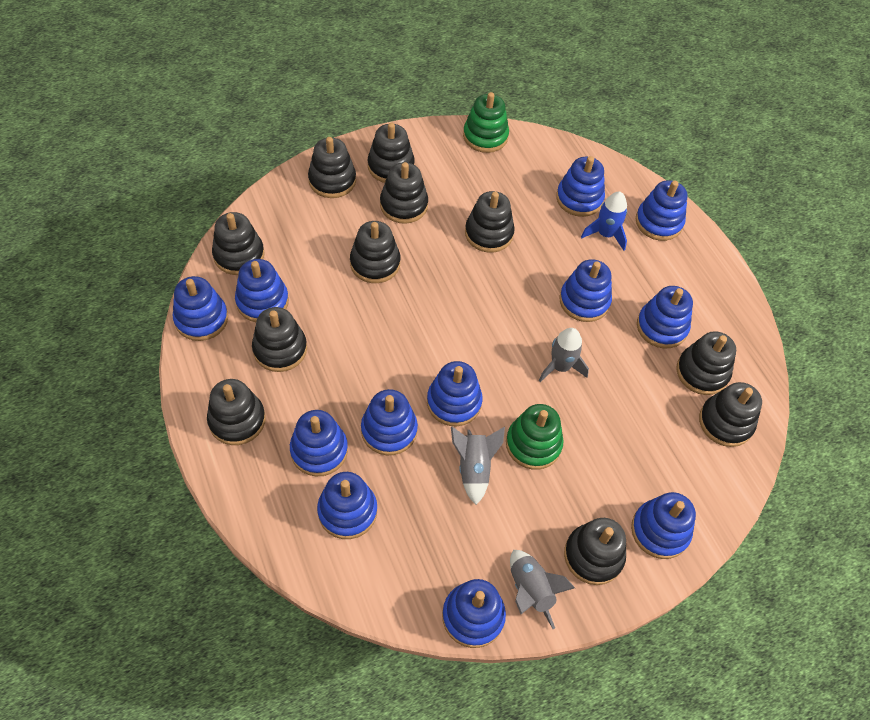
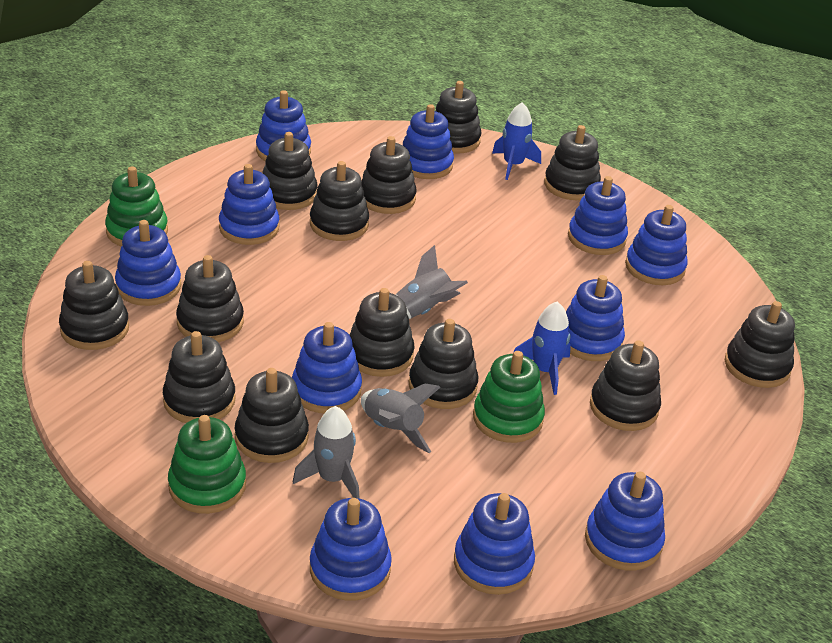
black stacking toy: [207,379,266,445] [212,212,265,275] [252,307,307,372] [308,137,356,198] [350,221,400,283] [368,123,415,183] [380,162,428,224] [465,191,515,253] [564,518,626,585] [676,331,736,395] [699,382,762,447] = 11 -> [59,261,129,350] [163,331,236,423] [176,255,244,342] [235,368,309,463] [263,132,317,210] [310,161,369,241] [349,288,415,377] [361,136,417,214] [409,319,478,409] [436,81,482,154] [544,125,601,200] [590,340,661,431] [725,301,795,388] = 13
blue rocket: [581,192,627,251] = 1 -> [492,102,541,180] [513,302,571,395] = 2
blue stacking toy: [173,276,228,341] [235,259,289,322] [290,410,348,476] [317,472,377,539] [361,389,418,455] [427,361,483,427] [442,579,506,648] [556,156,605,217] [560,259,612,322] [631,492,696,559] [636,180,688,241] [637,286,693,349] = 12 -> [115,220,181,306] [219,164,279,245] [256,90,311,161] [292,322,362,413] [310,498,392,601] [403,104,454,179] [454,493,535,595] [566,275,625,361] [568,176,628,255] [585,472,665,571] [625,205,688,285] = 11
green stacking toy: [463,92,509,153] [506,404,563,470] = 2 -> [105,166,168,247] [168,415,246,514] [473,351,545,443] = 3

